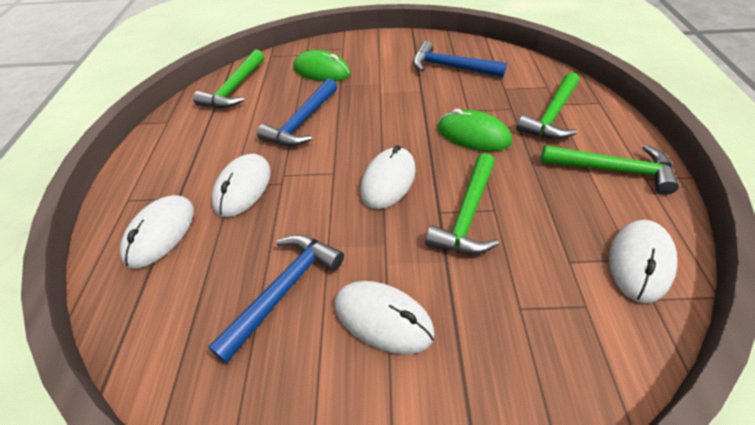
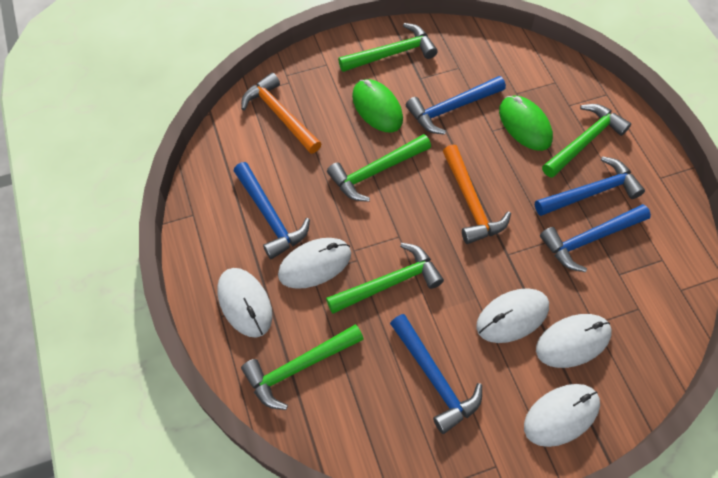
blue hammer: [208,235,344,363] [257,78,337,146] [413,41,507,77] = 3 -> [234,162,310,259] [390,314,482,434] [406,76,506,135] [535,156,645,216] [540,204,651,272] = 5
green hammer: [193,49,264,108] [425,153,499,255] [516,72,579,139] [541,145,679,195] = 4 -> [241,324,364,410] [326,243,444,314] [327,134,431,202] [338,23,438,72] [542,104,631,178] = 5
orange hammer: none = 0 -> [241,73,322,154] [443,145,511,244] = 2

